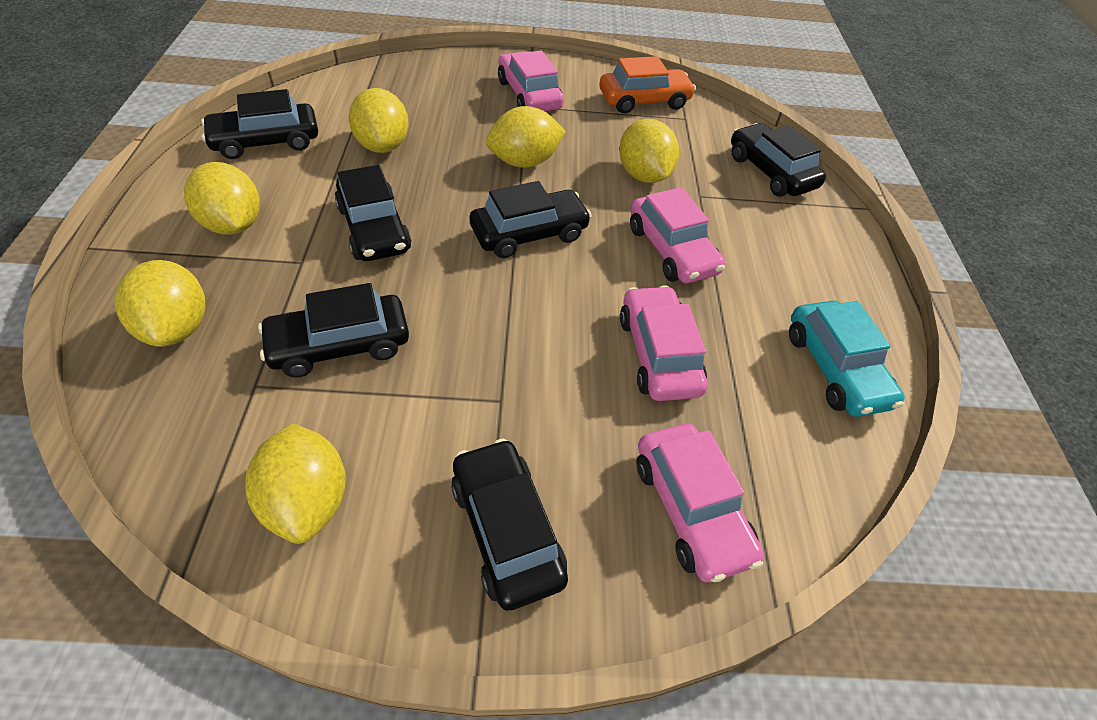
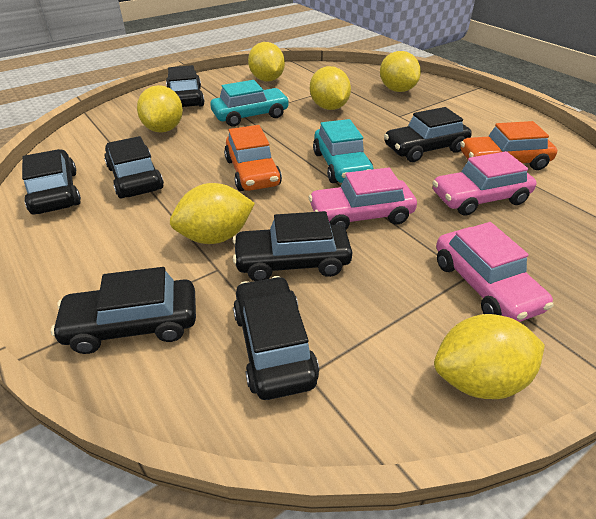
black car: [201,89,318,159] [258,283,409,378] [335,165,411,261] [451,439,568,611] [470,181,592,258] [731,123,826,197] = 6 -> [22,149,81,215] [51,267,196,354] [104,136,164,198] [166,65,205,107] [233,211,352,281] [233,276,319,400] [384,107,472,162] = 7
orange car: [600,56,696,114] = 1 -> [224,125,282,191] [460,121,557,170] = 2
pink car: [498,50,564,111] [620,286,708,401] [630,187,725,283] [636,423,764,583] = 4 -> [308,168,417,229] [432,151,537,215] [436,222,553,322] = 3
turquoise car: [789,301,905,417] = 1 -> [210,80,290,127] [313,119,373,183] = 2

